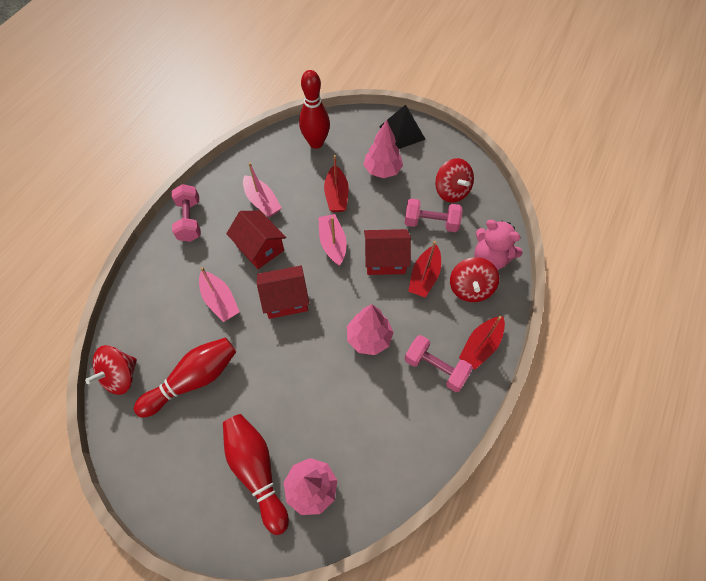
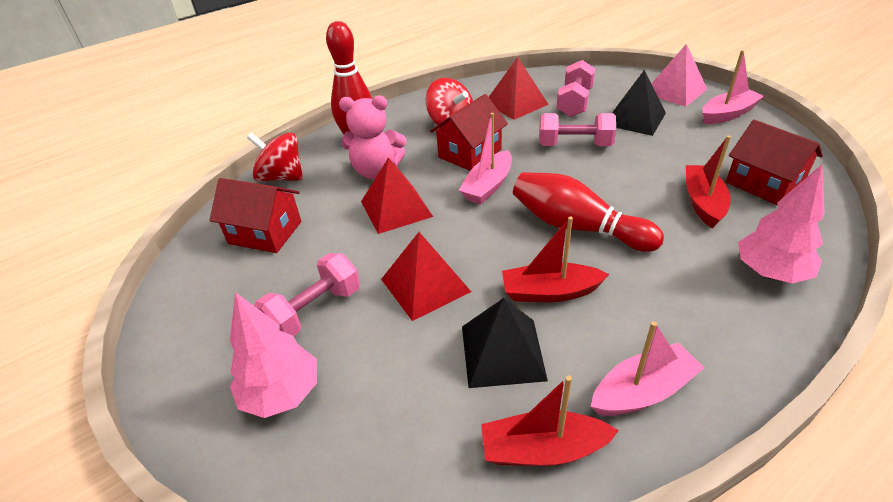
black pyramid: [379,104,426,149] = 1 -> [462,298,548,388] [612,70,666,136] = 2
pink pyramid: none = 0 -> [652,44,707,107] = 1
pink tree: [284,458,337,515] [347,304,393,355] [364,120,403,178] = 3 -> [230,292,317,418] [738,165,825,283] = 2
red bowling pin: [134,337,236,418] [223,414,289,535] [299,70,330,149] = 3 -> [326,21,372,134] [513,172,664,252] = 2
red pyramid: none = 0 -> [361,157,433,234] [381,232,471,321] [489,57,549,120] = 3
red spinning top: [85,345,137,395] [435,158,474,203] [450,257,499,302] = 3 -> [247,133,303,181] [426,78,473,127] = 2

